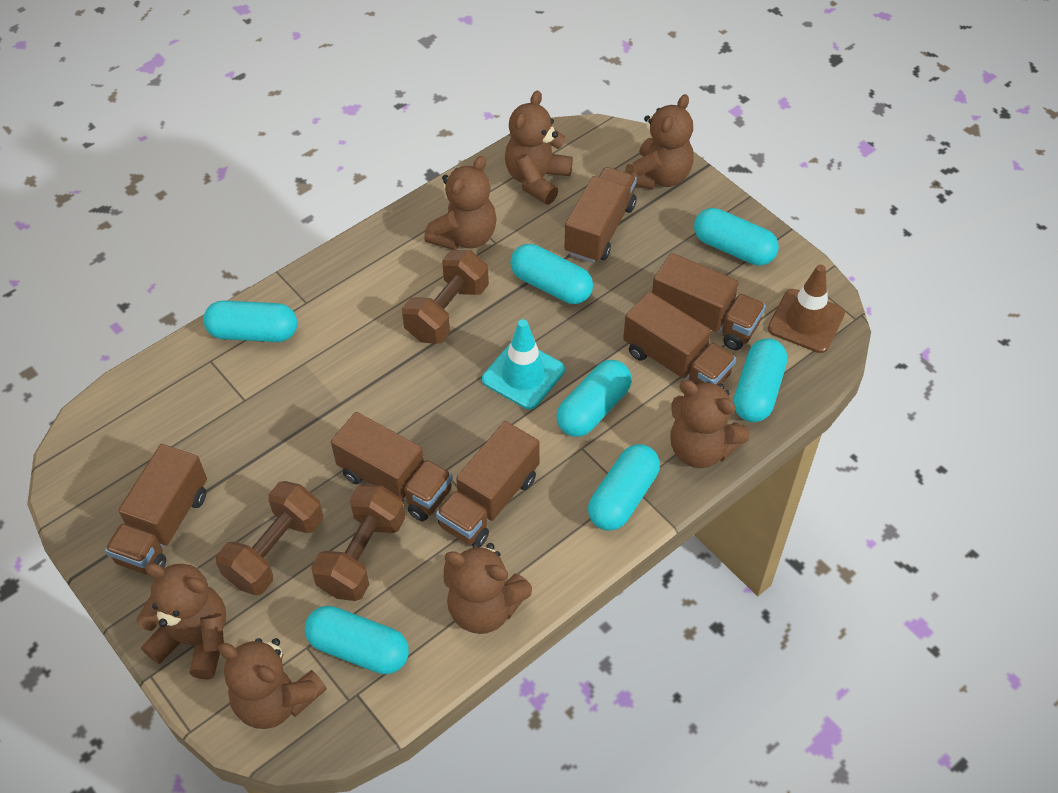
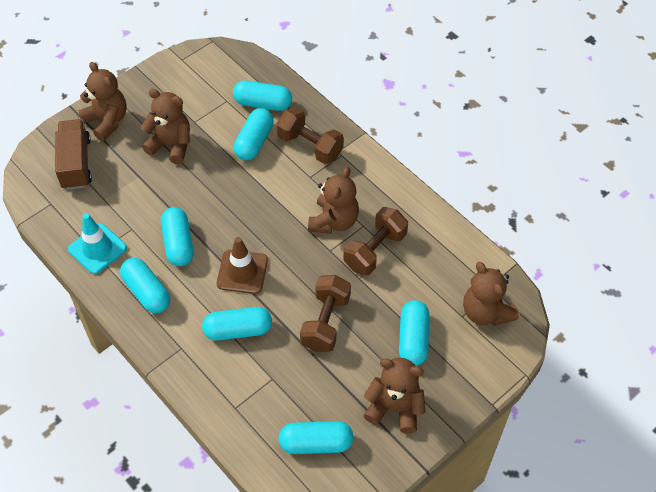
brown teddy bear: [137,563,226,680] [218,638,327,729] [424,156,497,250] [443,543,532,634] [505,90,573,205] [625,94,694,190] [670,380,750,468] = 7 -> [78,62,127,141] [140,89,190,164] [308,167,359,234] [364,358,426,433] [463,262,519,326] = 5
brown truck: [105,444,207,574] [331,412,453,521] [436,421,539,547] [565,167,637,263] [623,292,736,385] [652,253,766,350] = 6 -> [55,119,92,190] = 1

